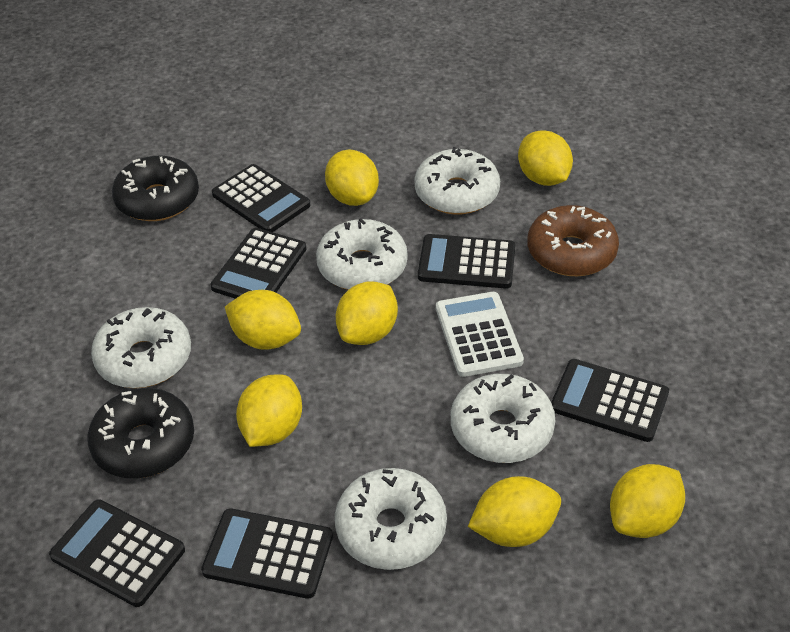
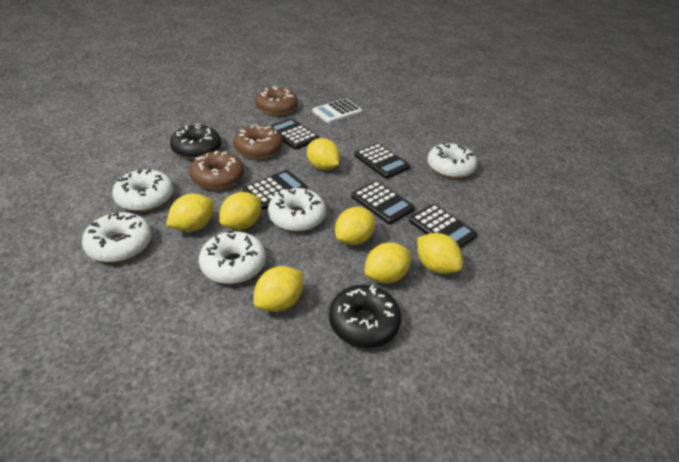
black calculator: [49,499,185,607] [201,508,333,599] [211,228,306,299] [212,164,310,232] [418,234,516,289] [551,359,669,442] = 6 -> [243,170,307,209] [271,118,319,150] [351,181,415,224] [354,143,410,179] [409,204,477,248] = 5
brown donut: [527,205,619,276] = 1 -> [189,151,244,190] [233,124,282,159] [255,86,298,115] = 3

